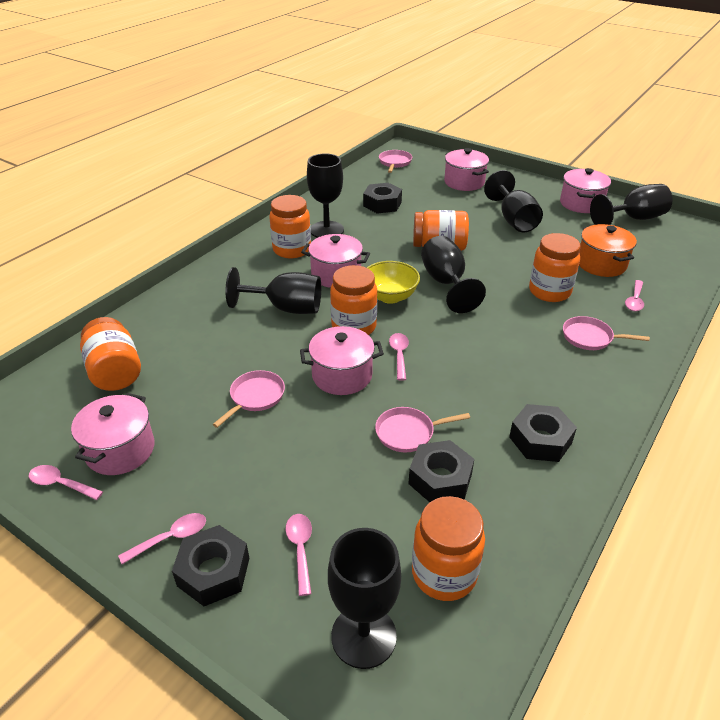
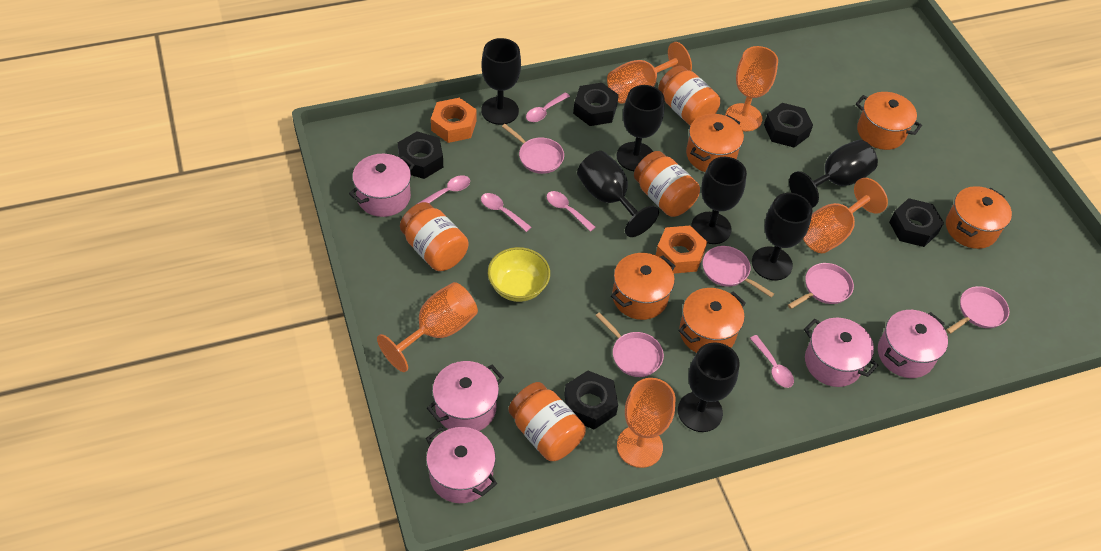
black goblet: [225,267,321,314] [307,153,344,238] [328,528,401,669] [421,236,486,313] [484,170,543,233] [590,184,673,225] = 6 -> [481,38,521,125] [577,151,659,237] [617,85,665,171] [678,342,740,432] [691,157,747,244] [752,193,812,281] [789,140,878,208] = 7
black nut: [172,525,249,606] [363,183,402,214] [408,440,474,502] [509,404,577,462] = 4 -> [398,131,443,179] [564,371,618,430] [573,83,619,126] [764,103,813,148] [889,198,944,247] = 5
orange goblet: none = 0 -> [377,282,478,372] [607,42,692,104] [617,378,675,468] [725,46,778,131] [803,178,888,253] = 5
orange jar: [80,317,141,391] [269,195,311,258] [330,265,377,335] [412,496,485,601] [413,210,469,251] [529,233,581,302] = 6 -> [400,202,469,271] [508,382,586,461] [634,151,700,217] [658,66,720,126] = 4
orange nut: none = 0 -> [431,98,477,143] [656,226,707,274] = 2
orange pot: [579,224,637,277] = 1 -> [611,253,675,320] [679,288,746,353] [686,114,744,172] [856,92,922,150] [946,186,1012,249] = 5
pink pan: [213,370,285,428] [375,407,470,452] [379,150,412,173] [563,316,650,350] = 4 -> [502,124,564,174] [595,312,664,377] [703,246,774,297] [788,263,854,309] [946,286,1009,334] = 5

